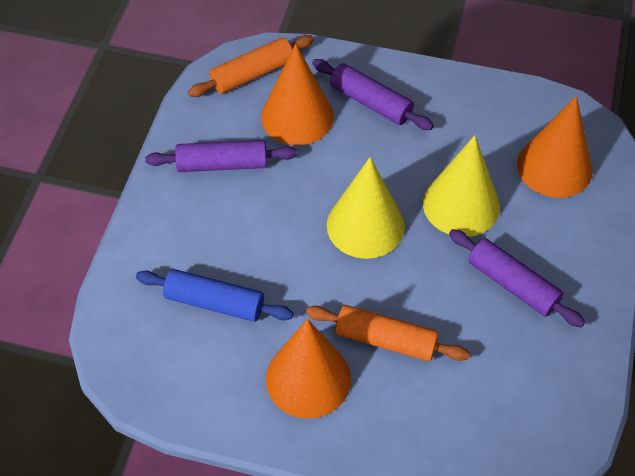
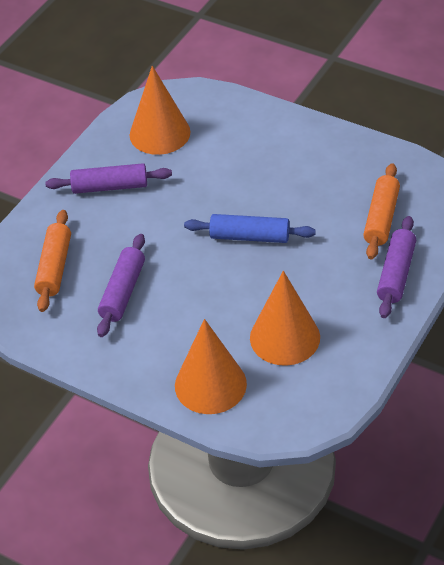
yellow cone: [327,157,405,259] [423,135,500,237] = 2 -> none = 0

